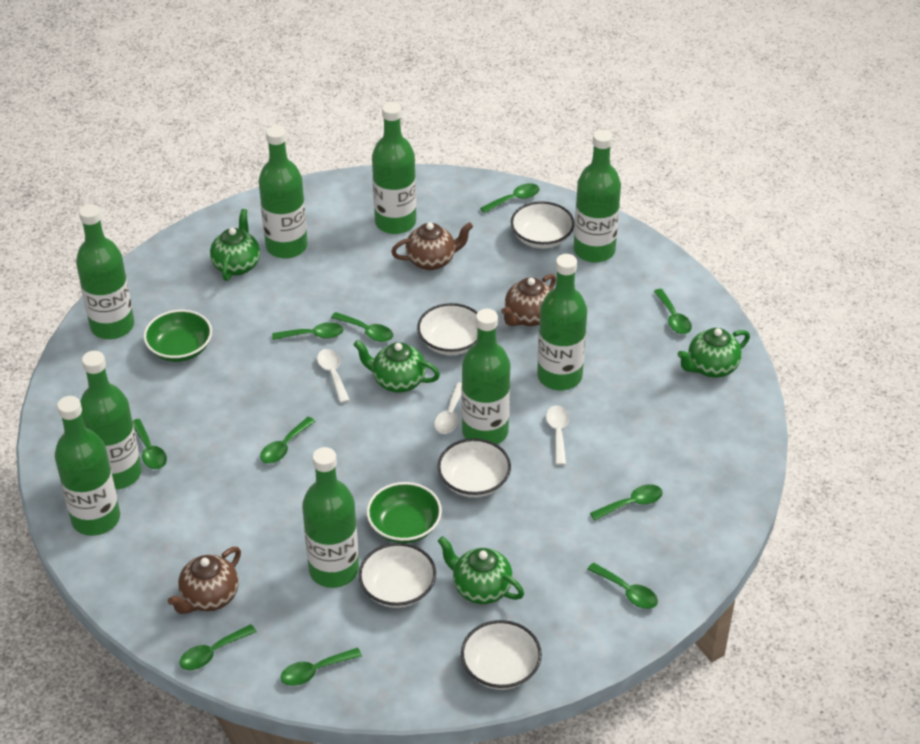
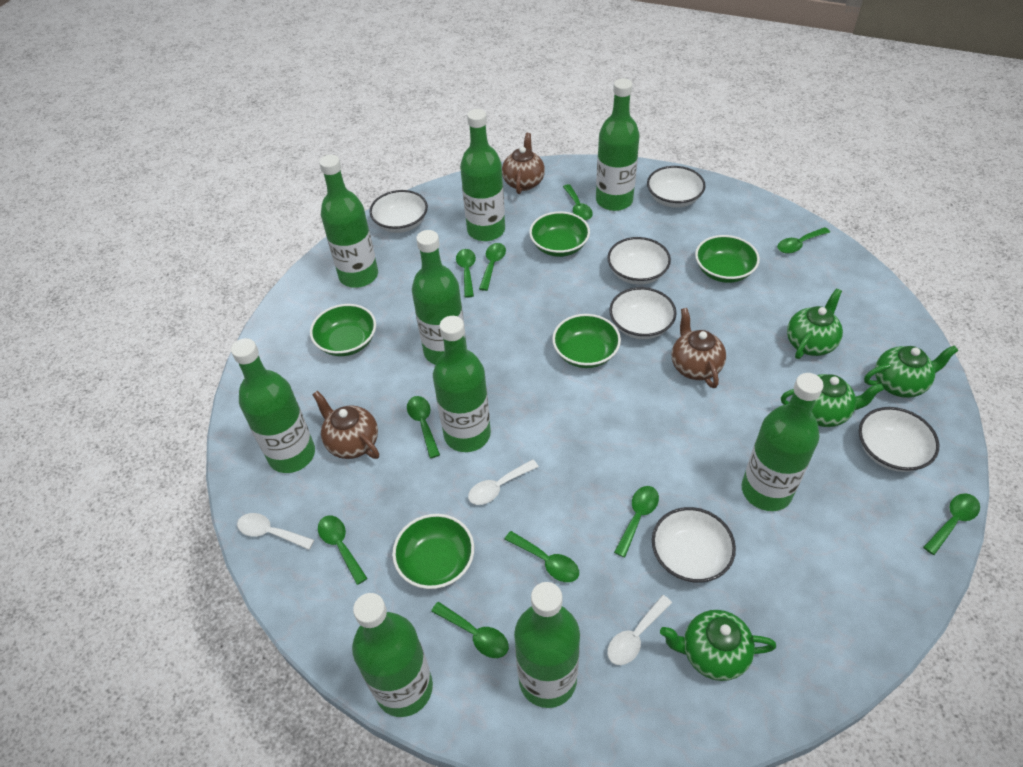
green bowl: [143,310,212,362] [367,482,442,543] = 2 -> [310,304,376,356] [392,514,474,589] [529,211,590,257] [552,314,621,368] [695,235,760,283] = 5
white bowl: [358,543,436,608] [417,303,478,355] [437,438,511,498] [461,620,542,690] [511,201,575,249] = 5 -> [369,190,428,233] [607,237,671,285] [609,287,677,339] [647,166,706,208] [652,507,736,583] [859,407,939,472] = 6

